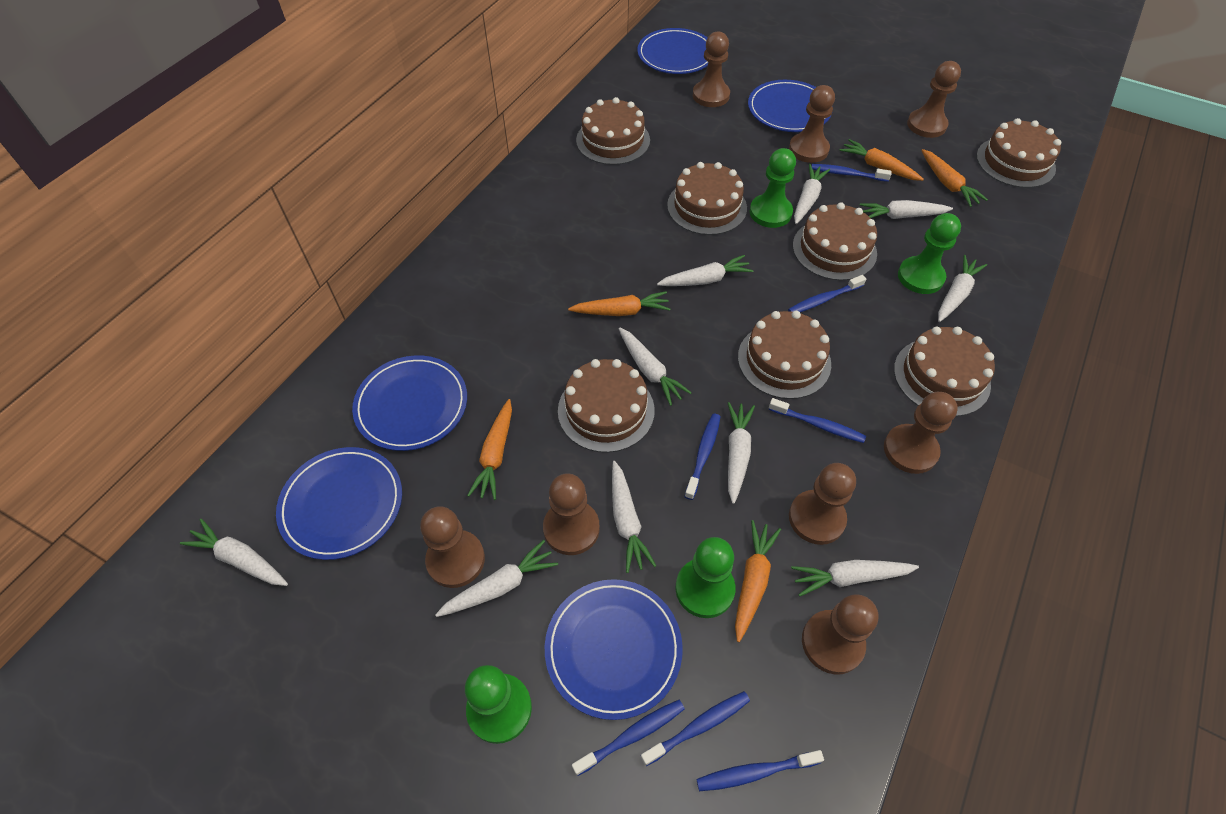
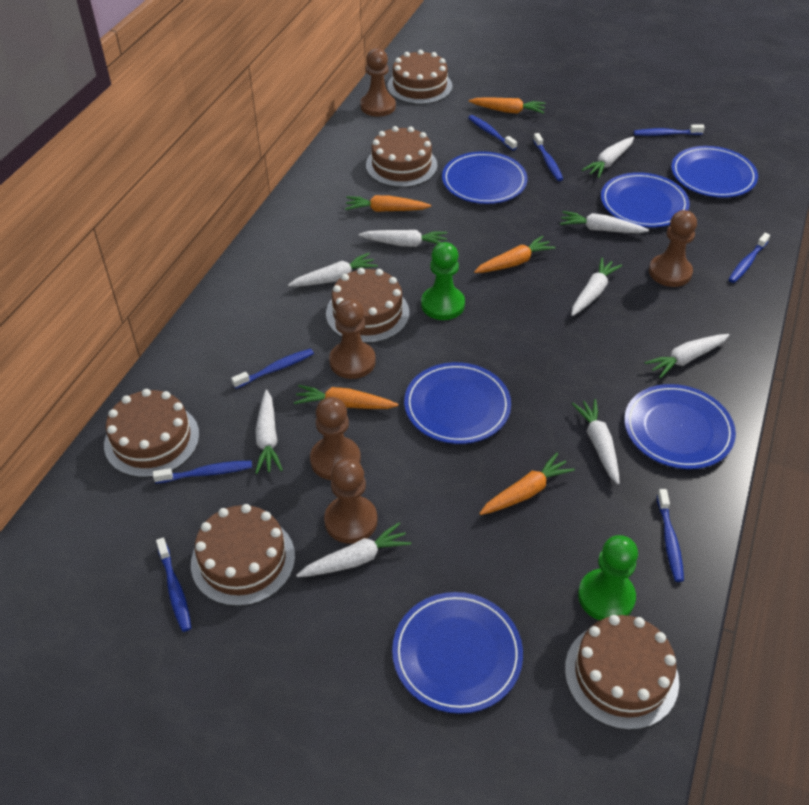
blue plate: [276,447,402,560] [352,355,467,451] [545,579,683,720] [637,28,708,74] [748,80,832,132] = 5 -> [392,592,523,714] [404,362,511,444] [442,151,527,204] [601,172,690,227] [624,384,736,469] [671,146,758,198] = 6
blue toothbrush: [572,700,685,776] [641,691,750,766] [684,414,721,500] [696,750,824,791] [769,398,866,443] [788,275,866,312] [811,164,892,182] = 7 -> [153,461,252,483] [156,538,191,632] [231,348,314,389] [468,115,517,151] [533,133,563,181] [634,124,705,136] [657,489,684,582] [729,233,770,283] = 8
brown cake: [558,359,655,453] [576,97,650,165] [667,162,747,235] [738,311,831,399] [793,202,877,281] [894,327,995,417] [976,118,1061,188] = 7 -> [104,389,199,478] [191,504,295,606] [326,268,409,343] [366,126,438,187] [387,50,452,104] [565,615,679,730] = 6
brown pawn: [420,506,485,588] [543,473,600,555] [693,31,730,107] [789,85,835,163] [789,463,856,545] [802,594,878,675] [884,392,958,474] [907,61,961,138] = 8 -> [310,397,361,480] [324,458,378,544] [329,299,376,379] [361,48,396,117] [649,210,697,287] = 5
green pawn: [465,665,532,744] [675,537,736,618] [750,148,796,228] [898,213,961,294] = 4 -> [421,242,465,320] [578,535,638,621] = 2
white carrot: [180,519,288,586] [435,540,558,617] [612,461,656,573] [619,327,692,406] [657,255,754,286] [728,402,755,504] [791,560,919,597] [794,164,830,224] [860,200,953,219] [938,255,987,322] = 10 -> [255,390,283,474] [288,253,378,287] [296,523,411,577] [359,230,447,247] [560,211,649,233] [571,258,622,316] [572,399,620,484] [582,137,634,178] [645,334,729,378] = 9

